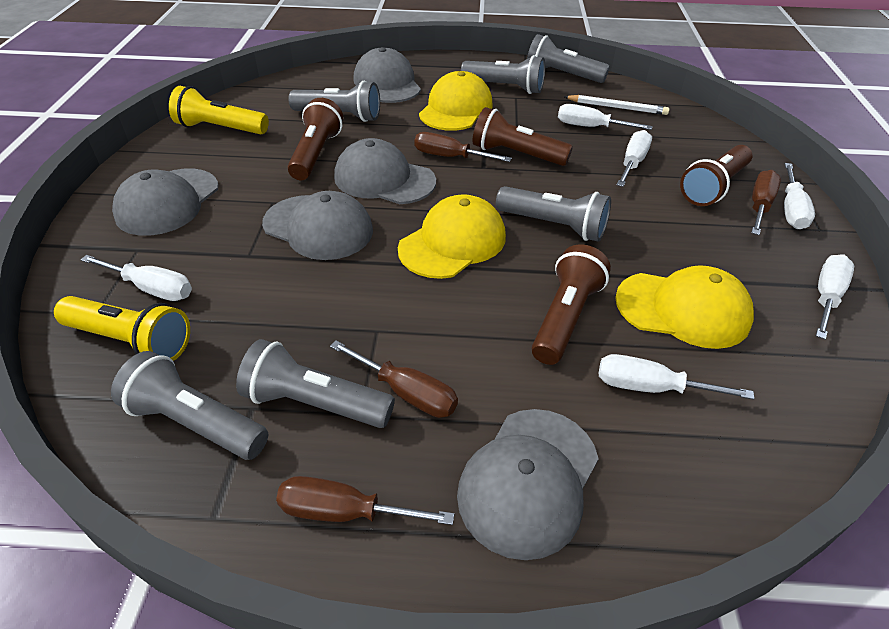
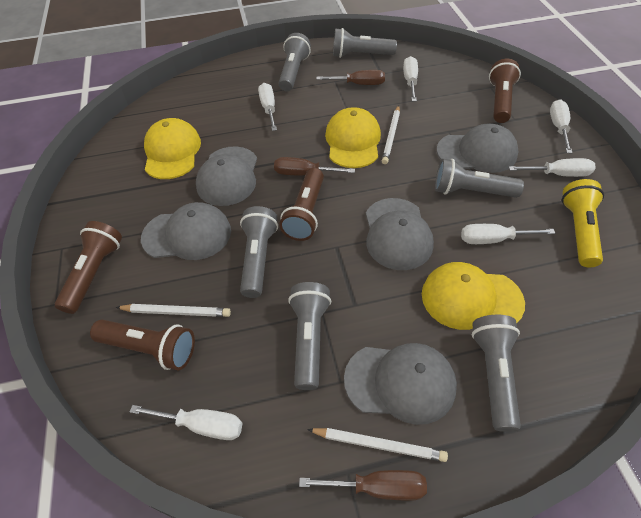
brown screwdriver: [276,476,454,525] [330,340,458,418] [414,132,512,162] [751,170,781,235] = 4 -> [274,157,355,175] [299,470,427,501] [316,70,385,85] = 3
white pencil: [564,95,670,115] = 1 -> [116,304,231,317] [307,428,448,462] [382,105,400,164] = 3
yellow flashlight: [54,296,190,361] [169,86,269,134] = 2 -> [562,179,604,267] = 1

